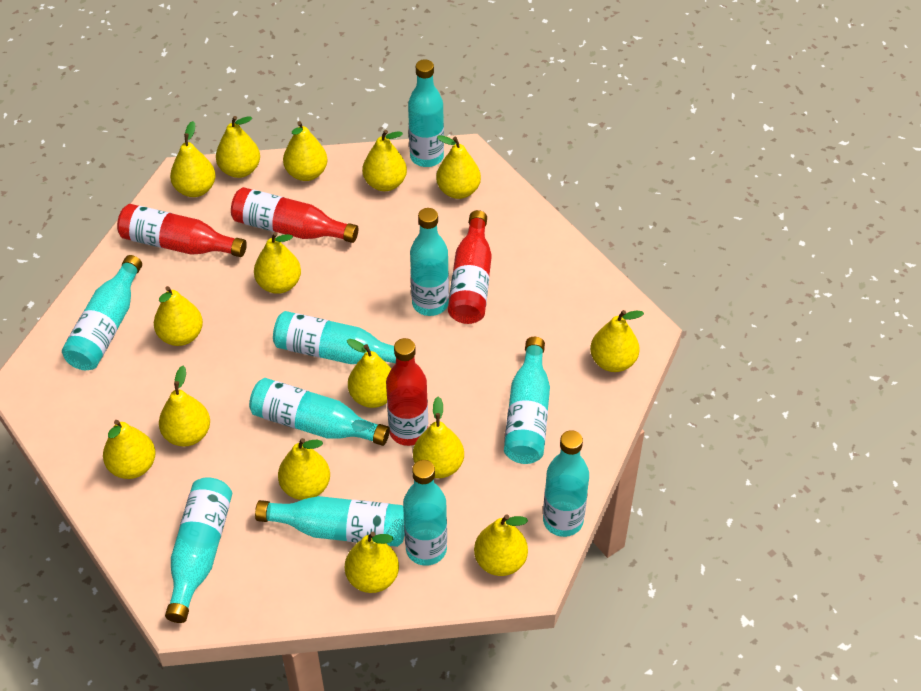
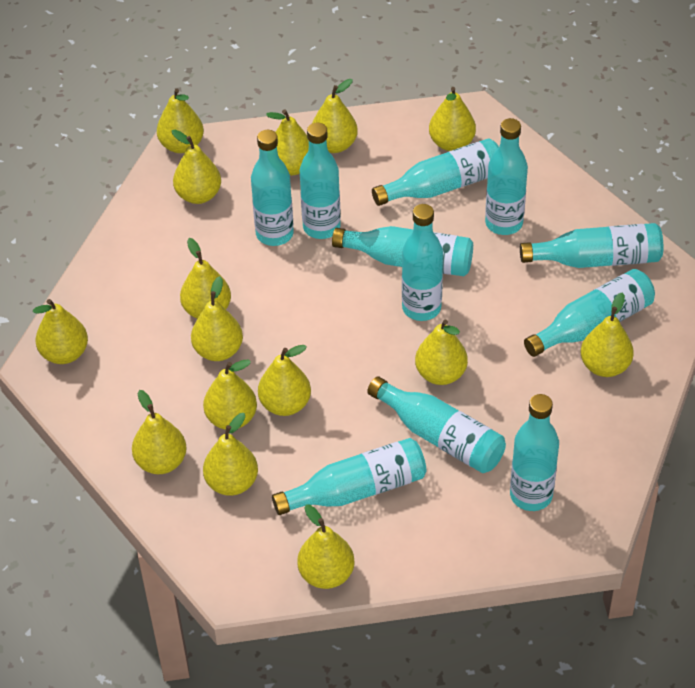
red bottle: [117,204,247,257] [231,187,358,243] [386,338,428,446] [448,210,492,324] = 4 -> none = 0
turquoise bottle: [62,255,142,370] [165,477,232,623] [249,378,390,446] [255,496,404,547] [273,311,396,364] [403,460,447,566] [408,59,444,167] [410,208,449,316] [504,337,550,464] [543,430,589,537] = 10 -> [251,130,294,246] [272,438,426,515] [300,123,341,239] [332,226,473,276] [367,376,506,473] [372,138,499,206] [402,204,443,321] [485,118,528,235] [510,394,559,511] [520,223,663,268] [524,269,655,357] = 11

